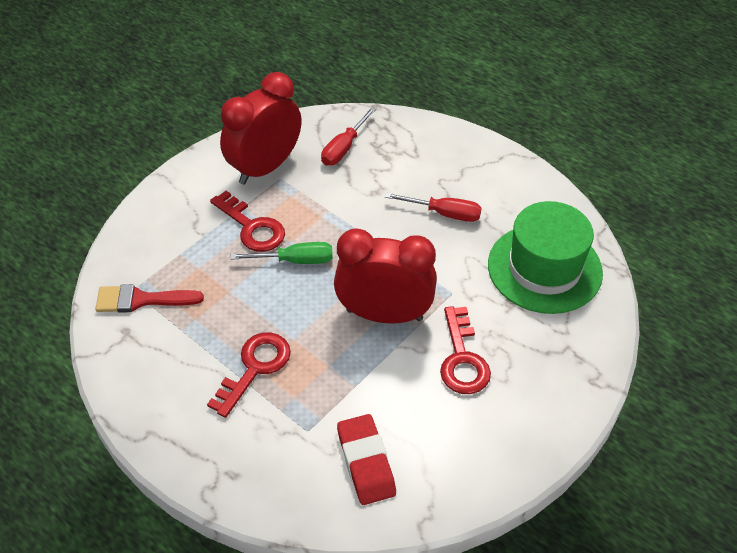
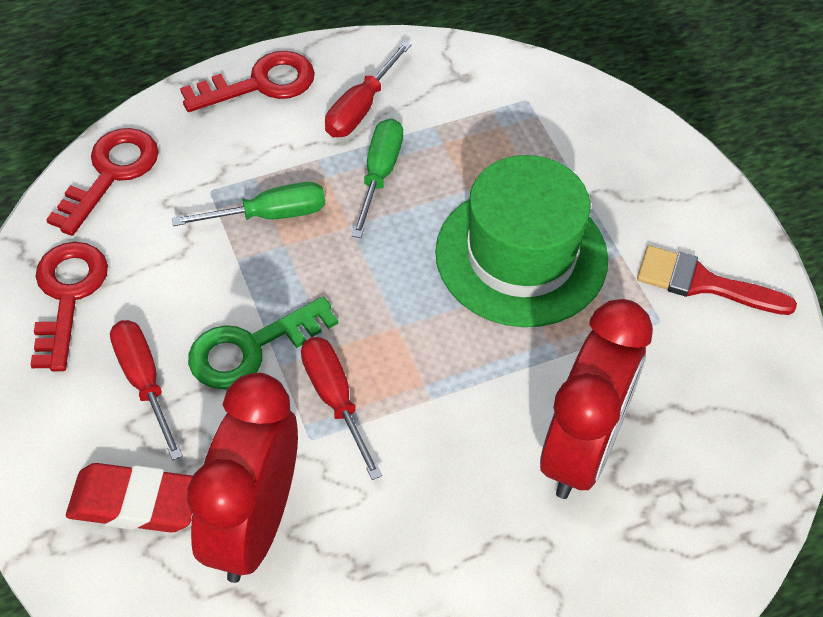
green key: none = 0 -> [188,296,338,390] = 1
green screwdriver: [230,242,333,264] = 1 -> [172,182,325,226] [352,118,403,238] = 2
red screwdriver: [321,107,376,166] [385,193,482,222] = 2 -> [110,320,183,460] [301,337,382,480] [325,41,411,137] = 3

